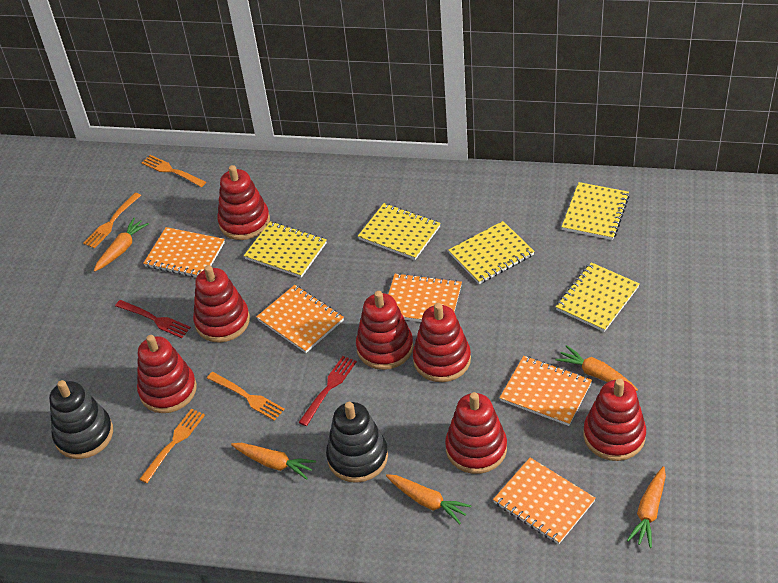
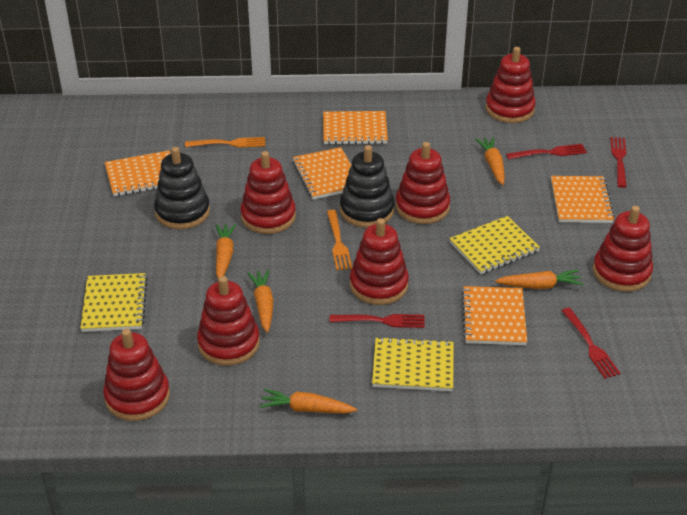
orange fork: [83,193,141,249] [139,409,205,483] [141,155,206,187] [207,372,285,421] = 4 -> [185,137,265,148] [327,210,352,270] = 2
red fork: [115,300,191,338] [298,356,357,426] = 2 -> [329,314,425,328] [506,144,587,159] [561,308,621,379] [610,137,627,188] = 4
yellow notebook: [244,221,327,278] [358,203,441,260] [448,221,535,284] [556,262,640,332] [562,182,629,240] = 5 -> [80,273,148,332] [372,336,454,391] [449,216,540,274] = 3

